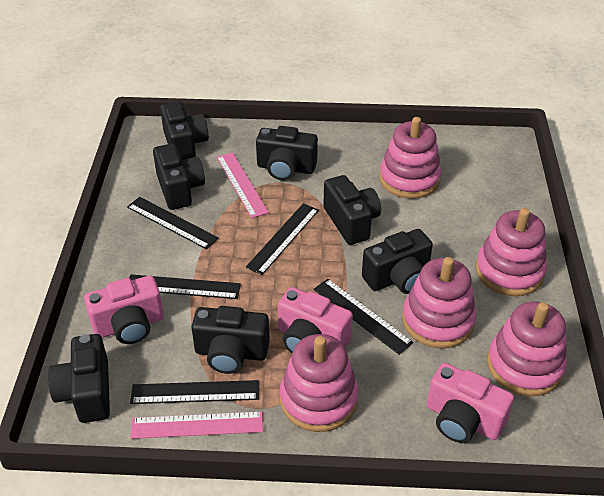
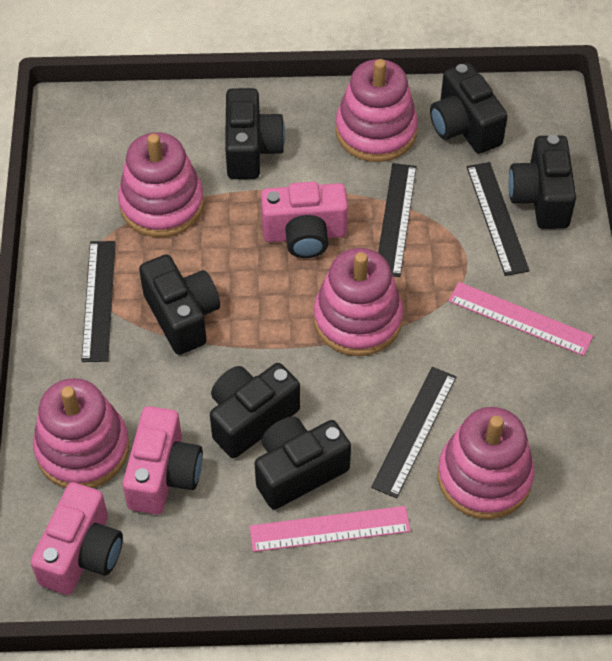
black camera: [48,334,110,423] [153,143,205,210] [160,101,209,160] [191,306,270,374] [256,126,318,180] [323,175,381,245] [362,229,433,294] = 7 -> [139,254,220,355] [210,363,300,458] [225,88,285,179] [255,417,351,510] [430,62,508,154] [508,135,576,229] = 6
black ruler: [127,197,219,249] [129,274,241,299] [130,380,259,404] [246,203,319,275] [314,279,413,355] = 5 -> [81,241,116,362] [371,367,456,498] [378,163,417,277] [467,162,530,276] = 4

